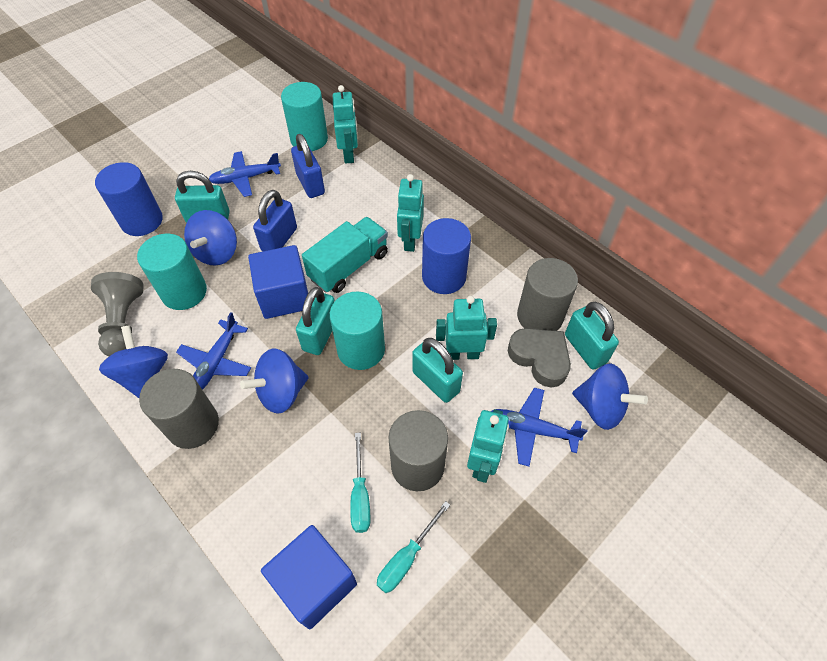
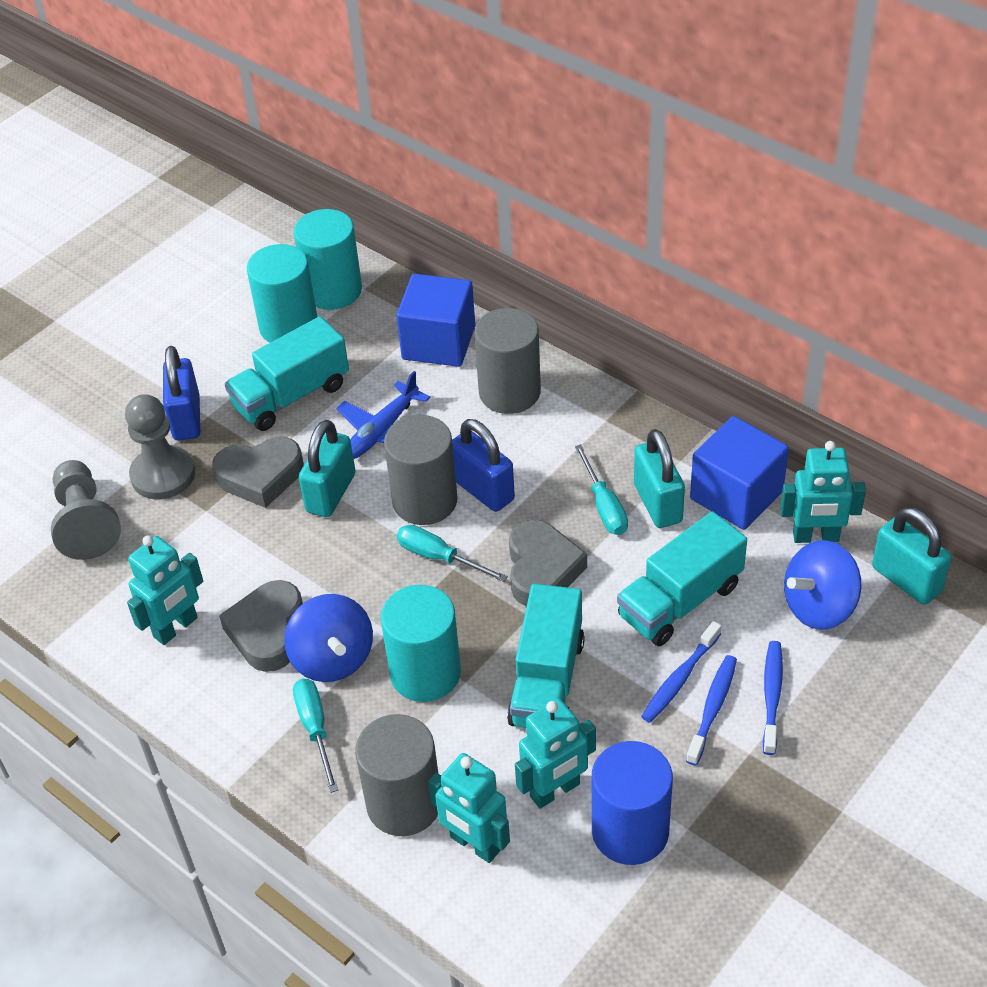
blue cylinder: [95,162,163,236] [422,218,471,294] = 2 -> [592,741,673,865] = 1
blue plane: [176,312,251,390] [209,151,281,197] [491,388,588,467] = 3 -> [336,371,430,459] = 1
blue spinning top: [99,325,168,398] [184,210,237,266] [240,348,309,414] [572,363,648,430] = 4 -> [285,594,373,682] [784,540,861,630] = 2
blue toothbrush: none = 0 -> [641,621,722,723] [686,655,737,766] [763,641,783,755] = 3
grey heart: [508,328,571,388] = 1 -> [212,437,304,508] [219,580,303,672] [509,520,587,606] = 3
grey pawn: [91,272,144,356] = 1 -> [51,460,121,560] [125,394,195,499] = 2
turquoise padlock: [175,171,230,223] [296,287,335,355] [412,338,463,403] [565,302,619,370] = 4 -> [299,420,355,517] [634,429,685,528] [872,507,951,605] = 3
turquoise screwdriver: [350,433,370,533] [377,501,450,593] = 2 -> [293,679,338,793] [397,525,508,582] [575,444,628,535] = 3
turquoise truck: [302,217,388,293] = 1 -> [225,316,349,431] [507,584,585,728] [617,511,747,646] = 3

